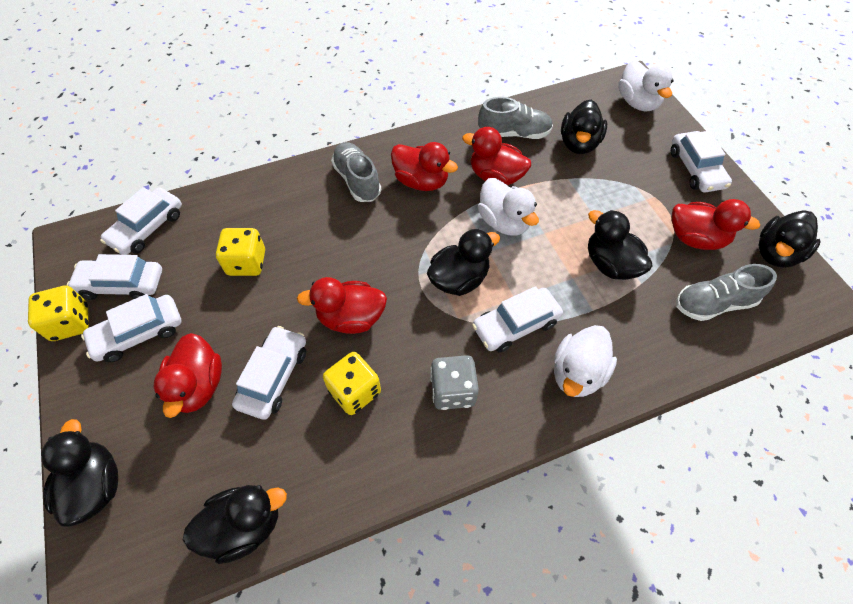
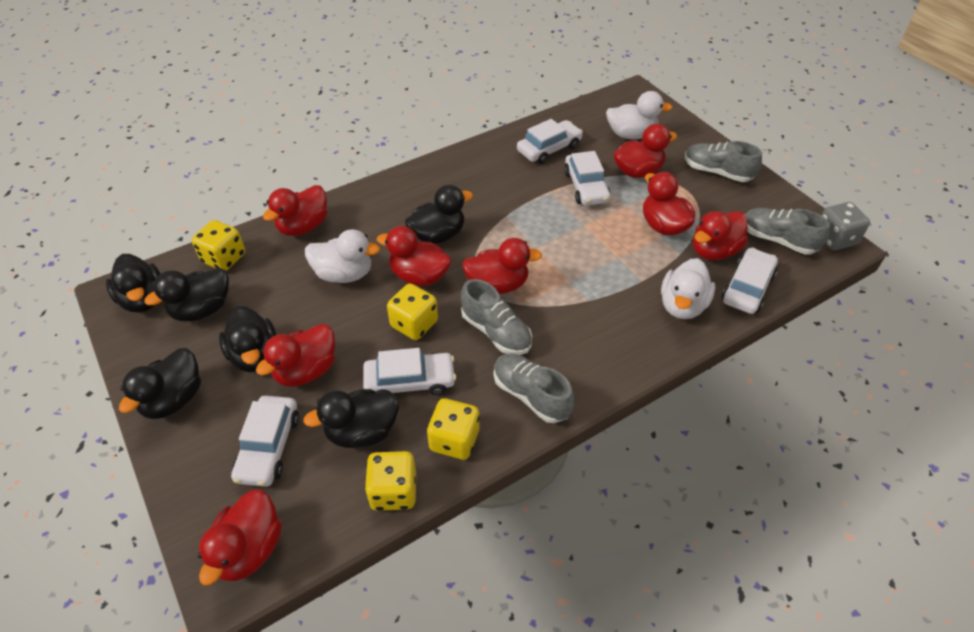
grey shoe: [331,142,381,202] [478,97,553,139] [676,264,777,321] = 3 -> [461,279,532,355] [494,354,574,423] [685,141,762,182] [745,208,830,255] = 4
red duck: [154,333,222,418] [297,277,387,334] [391,142,458,191] [462,127,531,185] [672,199,760,250] = 5 -> [198,489,282,585] [256,324,335,387] [263,185,327,236] [377,226,451,286] [462,238,542,294] [613,124,677,178] [643,172,695,235] [693,211,748,260] = 8
white car: [67,254,162,300] [81,294,181,362] [100,187,182,255] [232,326,306,420] [472,286,563,353] [671,131,732,192] = 6 -> [231,395,299,487] [363,348,456,395] [517,119,583,164] [564,151,611,206] [722,247,778,314] = 5
yellow dice: [28,285,89,341] [216,228,265,276] [323,352,381,415] = 3 -> [192,220,245,271] [365,451,416,511] [387,283,438,340] [427,398,480,460] = 4

